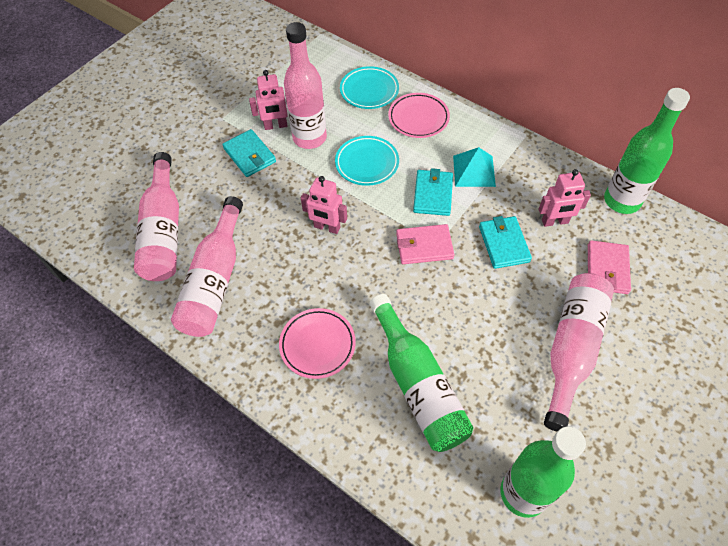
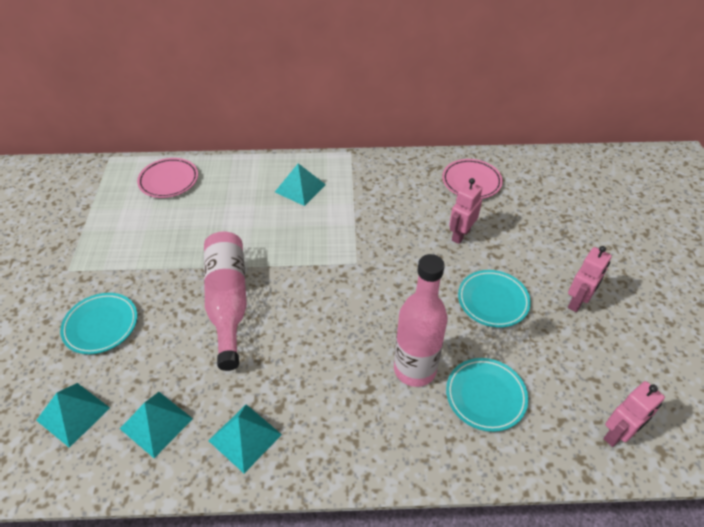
green bottle: [370,294,473,452] [500,426,586,518] [604,88,690,214] = 3 -> none = 0
pink bottle: [134,152,179,281] [171,196,243,337] [284,22,327,149] [544,273,614,431] = 4 -> [204,231,247,371] [394,254,448,387] = 2
pink wallet: [396,224,454,264] [588,240,631,294] = 2 -> none = 0
turquoise plate: [335,136,399,186] [340,66,399,109] = 2 -> [60,293,137,354] [446,358,528,432] [458,270,531,328] = 3
turquoise pyramid: [453,147,496,187] = 1 -> [36,383,110,448] [120,392,193,458] [208,404,282,473] [275,163,326,206] = 4
turquoise wallet: [222,129,276,177] [413,168,453,216] [479,216,532,269] = 3 -> none = 0

